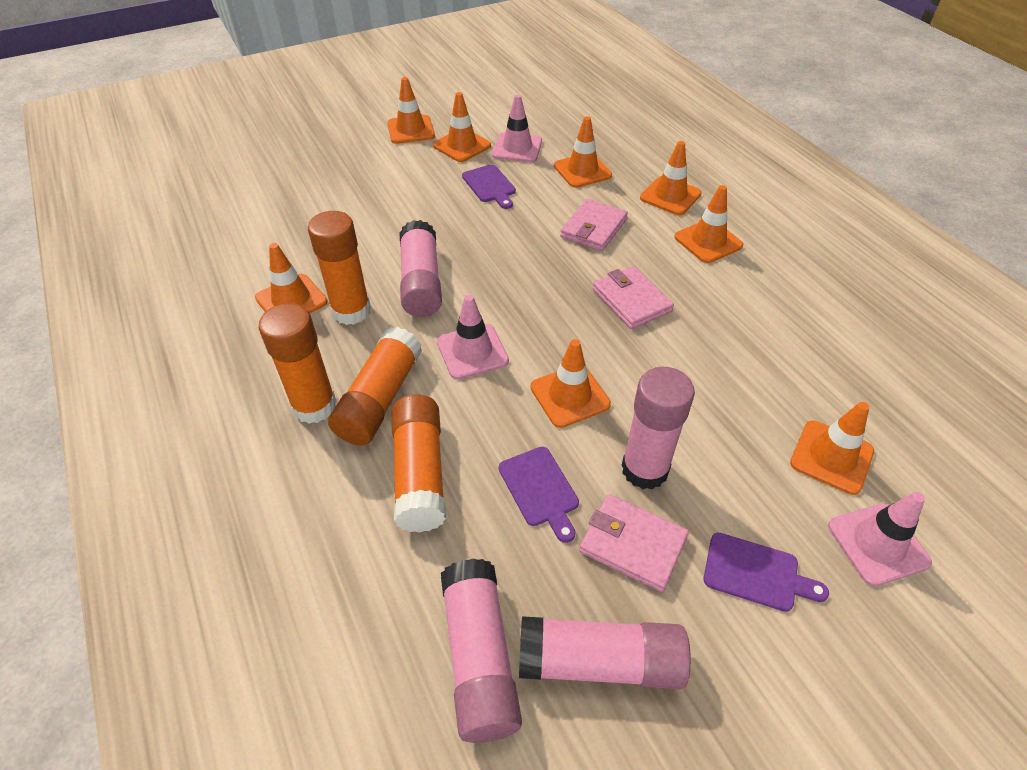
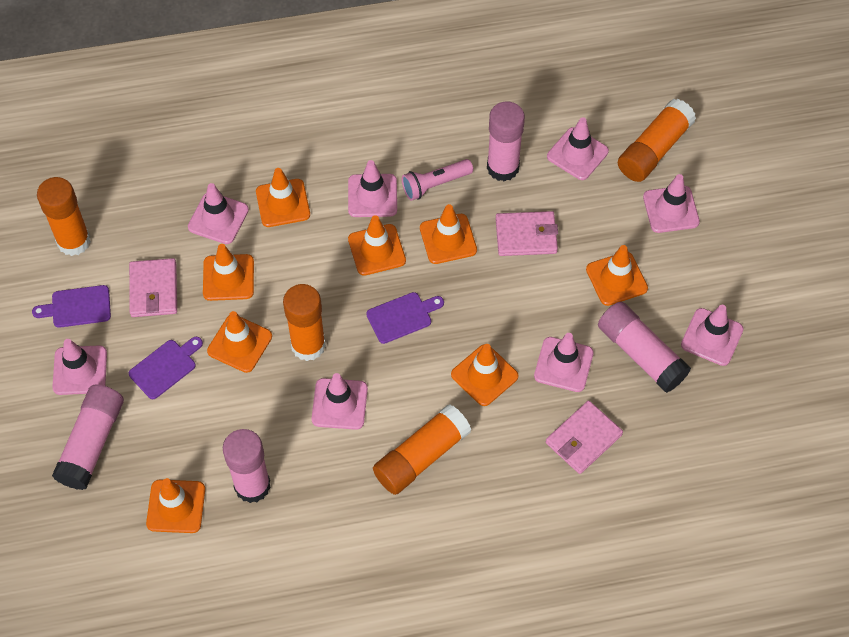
pink flashlight: none = 0 -> [402,159,473,201] = 1
pink traffic cone: [437,295,509,380] [492,94,542,162] [828,492,932,586] = 3 -> [52,339,107,395] [188,183,249,244] [311,373,368,430] [348,160,397,217] [534,333,594,392] [547,117,609,180] [643,174,700,233] [681,305,744,366] = 8

